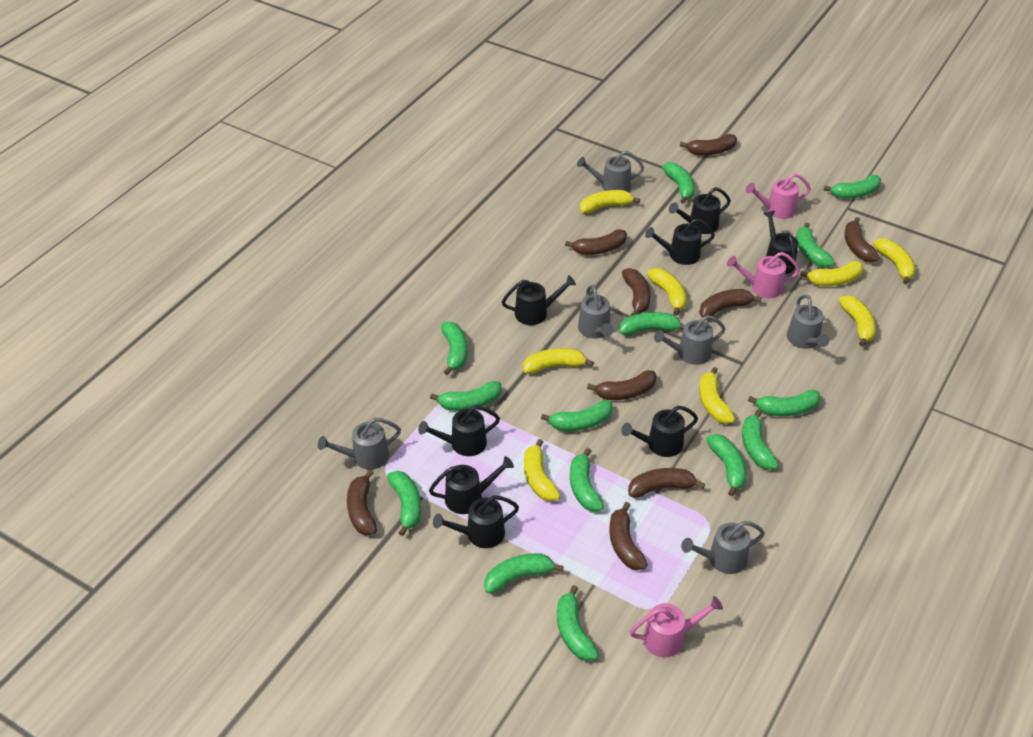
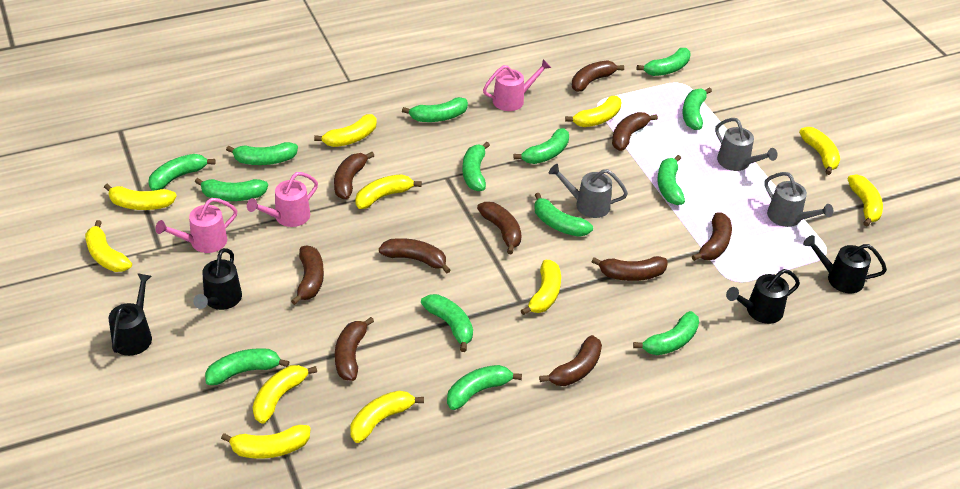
black watering can: [418,405,500,456] [429,456,514,514] [433,495,519,548] [502,275,576,325] [621,406,698,457] [645,218,715,265] [669,187,731,234] [764,211,798,274] = 8 -> [109,273,152,356] [193,248,242,310] [726,269,800,324] [803,235,887,293] = 4
brown banana: [347,470,377,535] [565,229,627,255] [587,370,657,400] [609,502,648,570] [622,268,651,316] [628,468,705,498] [680,134,737,155] [699,289,762,318] [844,217,879,263] = 9 -> [291,245,324,305] [334,152,374,199] [335,317,374,381] [379,238,450,274] [477,202,522,254] [539,335,602,386] [572,60,624,92] [592,256,667,281] [612,112,658,151] [692,212,732,261] = 10
grey watering can: [318,418,401,470] [577,151,644,192] [578,285,613,339] [654,315,725,365] [681,521,765,574] [787,294,829,349] = 6 -> [549,164,628,218] [715,118,777,171] [764,172,833,227] = 3
yellow banana: [523,348,594,374] [524,439,560,501] [580,190,640,213] [647,268,687,316] [699,367,735,424] [800,261,864,286] [839,295,876,347] [873,238,916,285] = 8 -> [85,220,132,272] [104,184,177,210] [221,425,311,459] [253,365,317,424] [314,114,377,147] [350,391,424,443] [355,174,422,209] [521,260,561,315] [565,96,621,127] [799,127,840,175] [848,174,883,227] = 11

